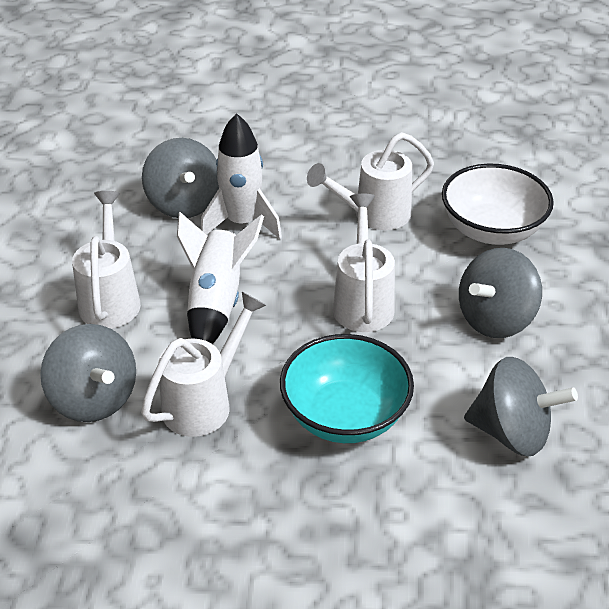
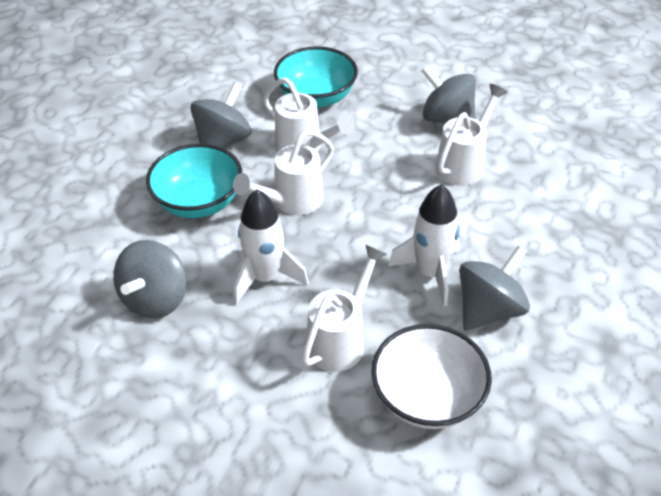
turquoise bowl: [280,334,414,443] = 1 -> [146,144,242,218] [274,46,358,108] = 2

